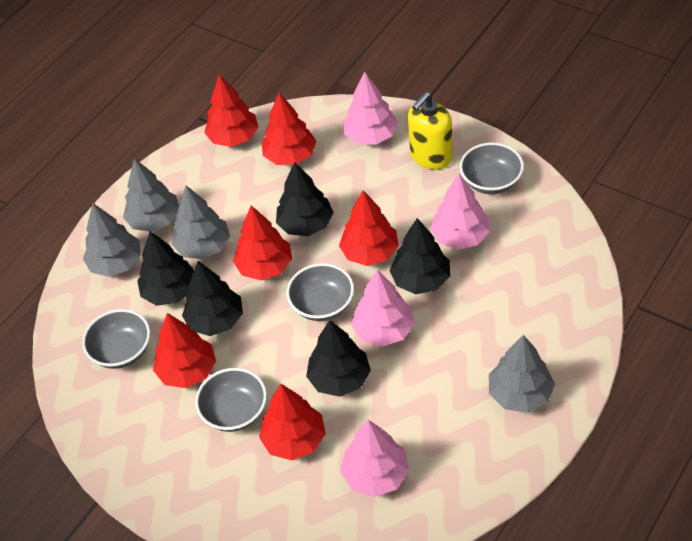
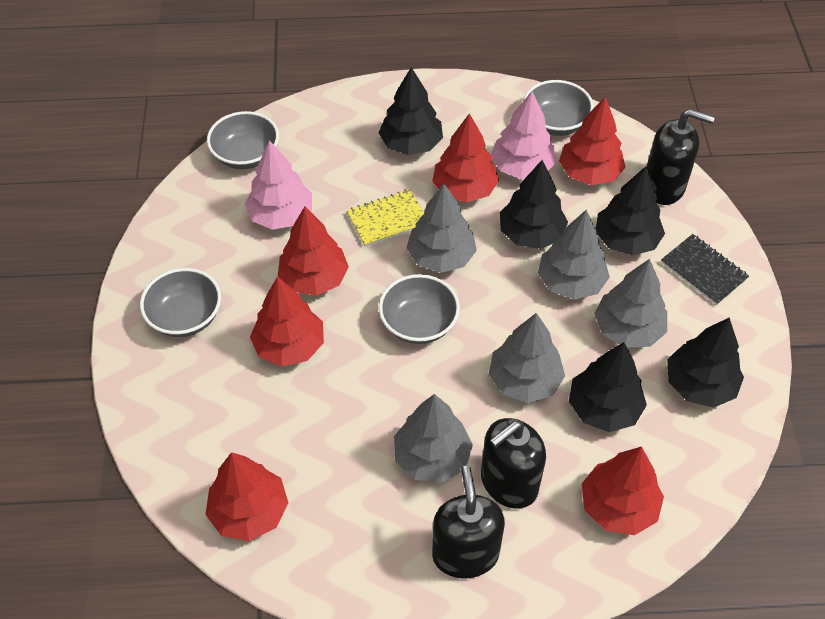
black notebook: none = 0 -> [661,234,749,305] = 1
black soap dispenser: none = 0 -> [432,466,505,579] [481,418,546,508] [647,109,715,205] = 3
grey tree: [83,203,141,277] [123,158,179,232] [172,186,230,259] [489,335,555,413] = 4 -> [394,394,473,483] [407,183,477,273] [489,313,565,403] [538,210,610,300] [594,259,667,348] = 5
pink tree: [340,420,409,497] [343,71,398,145] [351,270,414,347] [430,174,490,250] = 4 -> [245,140,312,230] [491,91,556,179] = 2
yellow notebook: none = 0 -> [347,189,424,247] = 1
yellow soap dispenser: [408,92,453,169] = 1 -> none = 0

